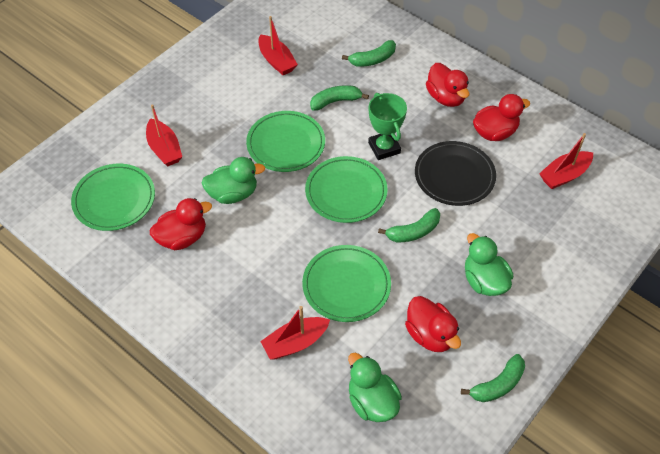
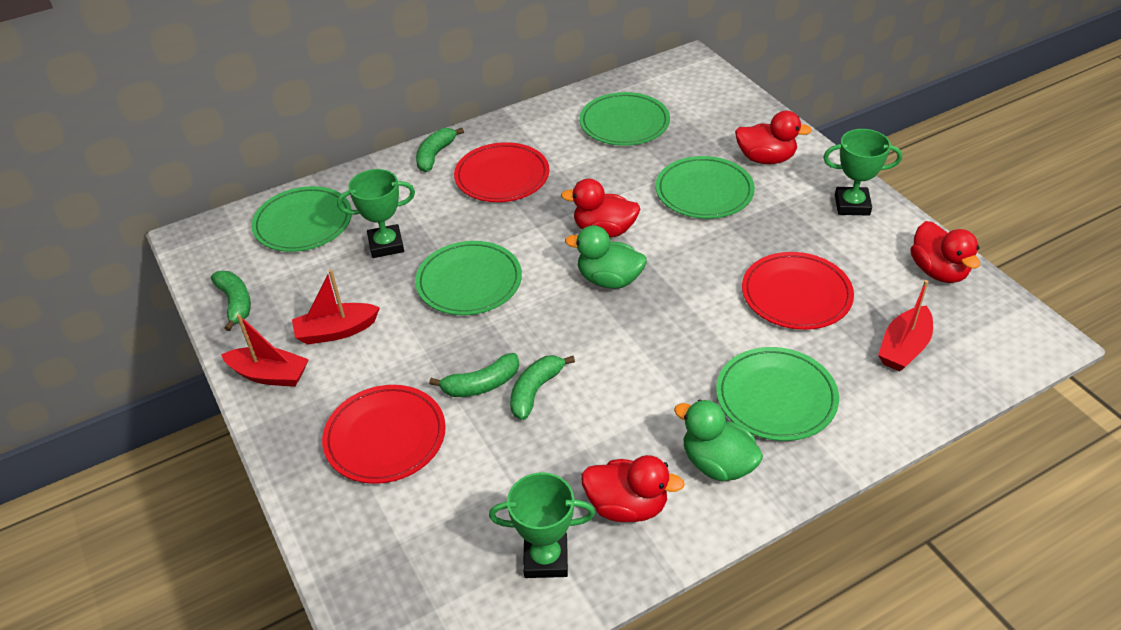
black plate: [415,141,496,206] = 1 -> none = 0
green duck: [201,157,265,204] [348,353,402,422] [465,233,513,296] = 3 -> [565,225,647,289] [674,400,763,481] = 2
green plate: [71,164,155,231] [246,111,325,172] [302,245,391,322] [305,156,388,223] = 4 -> [251,186,352,252] [415,241,522,315] [579,92,670,146] [656,156,755,219] [716,347,839,441] = 5
green trophy: [368,93,407,160] = 1 -> [337,169,415,258] [489,472,595,578] [823,129,902,216] = 3
red boat: [146,104,182,166] [258,16,298,75] [260,306,330,360] [539,133,593,189] = 4 -> [221,314,309,387] [292,269,380,345] [878,280,933,371] = 3
red plate: none = 0 -> [322,385,446,484] [454,142,549,202] [742,252,854,330] = 3

